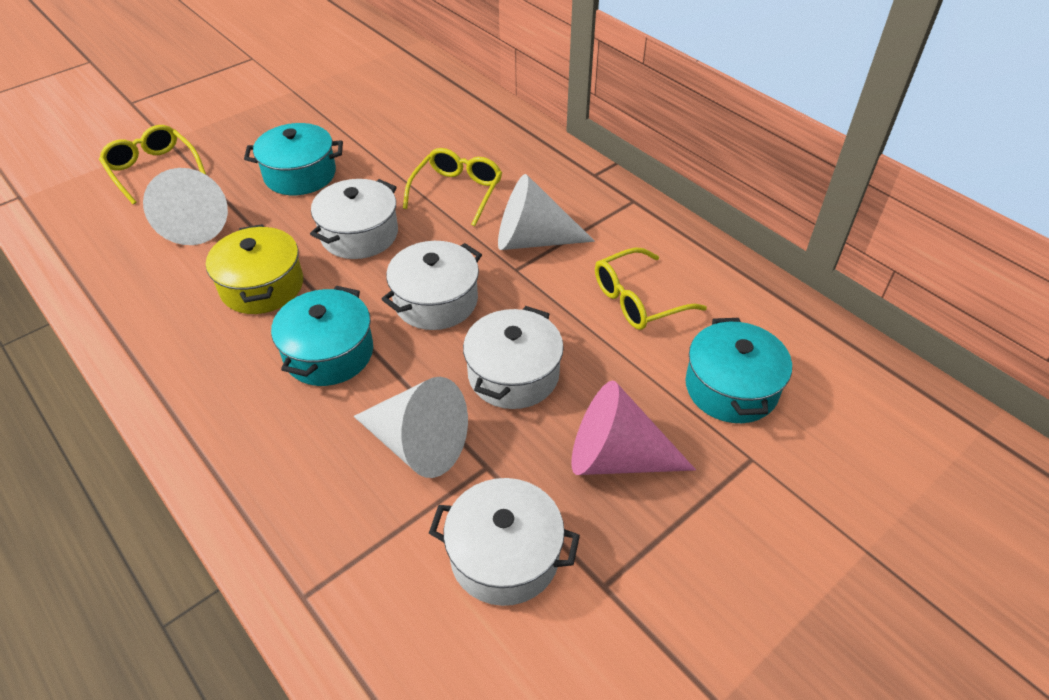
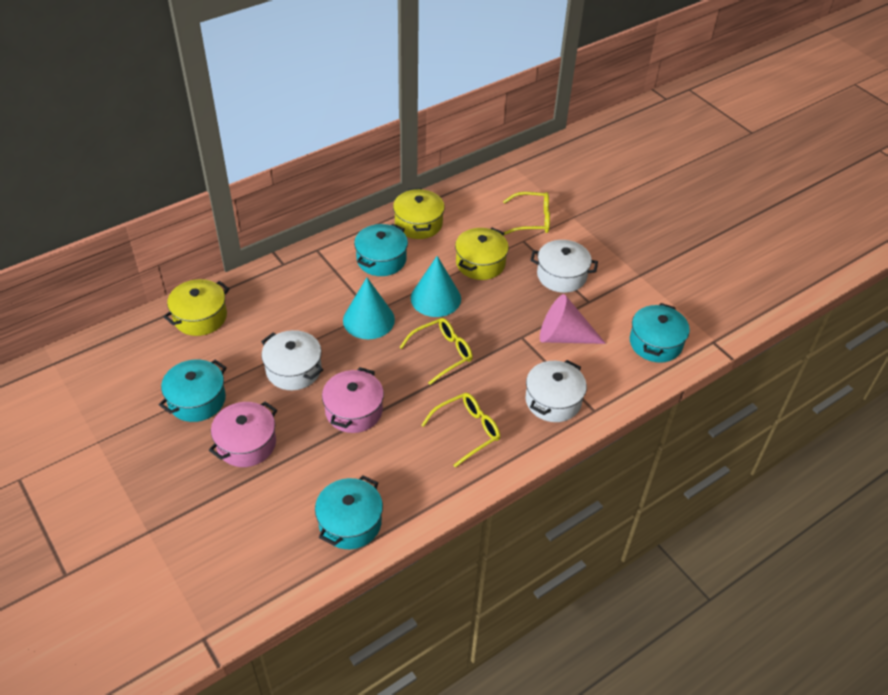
pink pot: none = 0 -> [209,402,277,467] [322,367,384,433] = 2
turquoise cone: none = 0 -> [343,278,395,339] [411,256,461,317] = 2
turquoise pot: [244,123,343,195] [271,286,373,386] [685,318,792,423] = 3 -> [159,360,227,422] [315,475,383,549] [354,224,408,276] [630,303,690,363] = 4
white cone: [143,168,228,245] [353,377,468,478] [498,174,595,250] = 3 -> none = 0
white pot: [310,179,398,259] [382,241,482,330] [429,478,580,606] [463,306,564,409] = 4 -> [261,330,323,390] [526,360,587,422] [530,240,598,293] = 3
yellow pot: [206,224,303,314] = 1 -> [163,279,230,336] [393,188,445,239] [455,228,509,280] = 3

